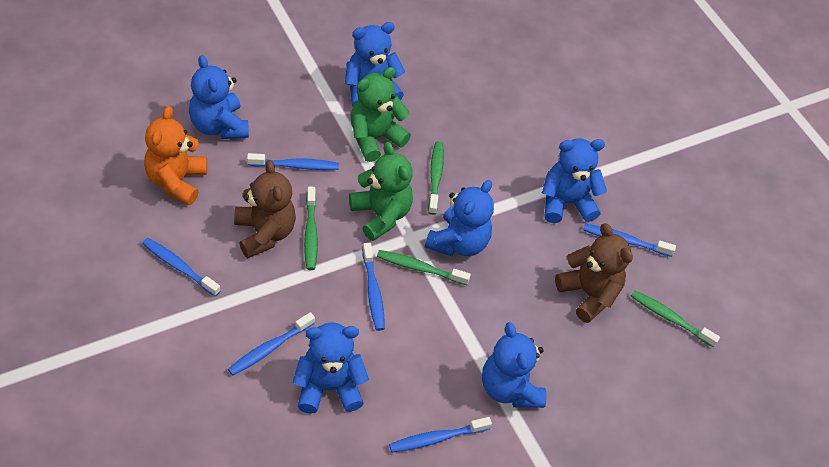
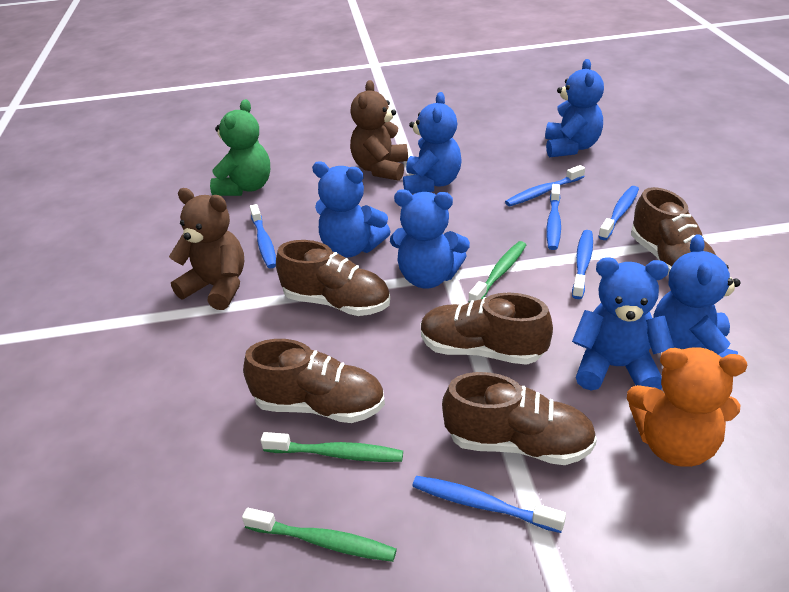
brown shoe: none = 0 -> [243,339,385,423] [276,240,390,316] [421,293,553,365] [442,372,597,465] [631,187,716,274] = 5
green teddy bear: [349,142,413,241] [350,67,411,162] = 2 -> [210,99,270,196] = 1
green toothbrush: [304,187,318,270] [377,250,471,285] [428,141,444,215] [631,290,720,347] = 4 -> [242,508,397,562] [261,432,403,462] [468,241,526,302] = 3

